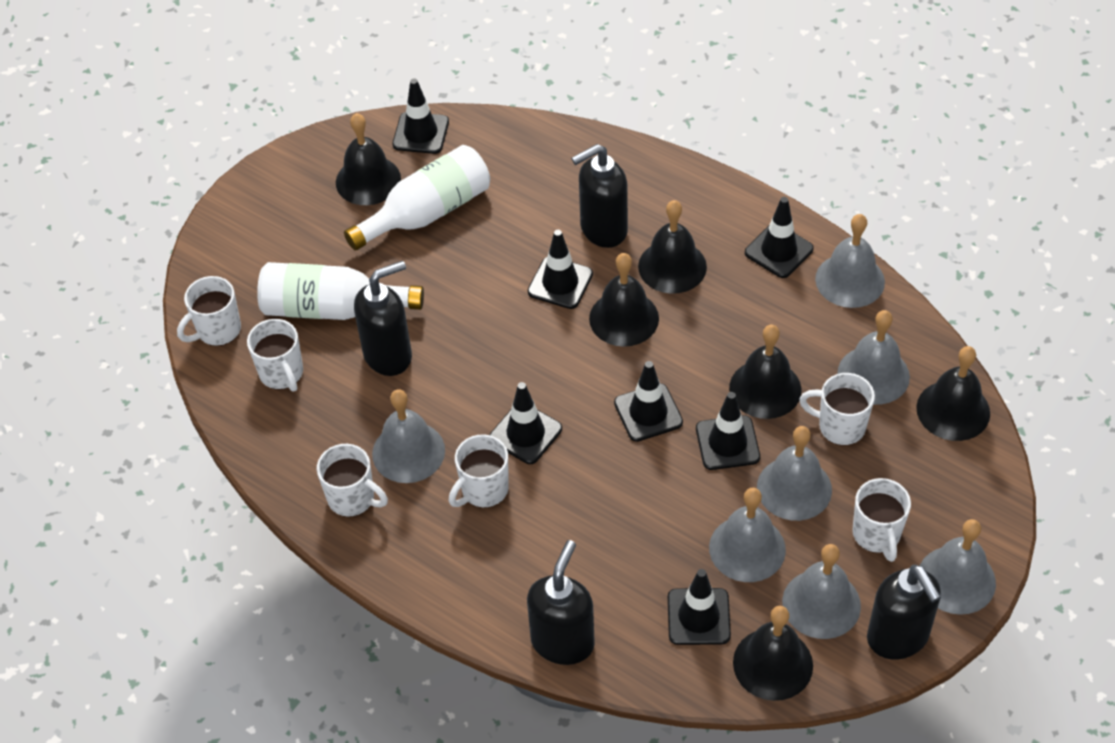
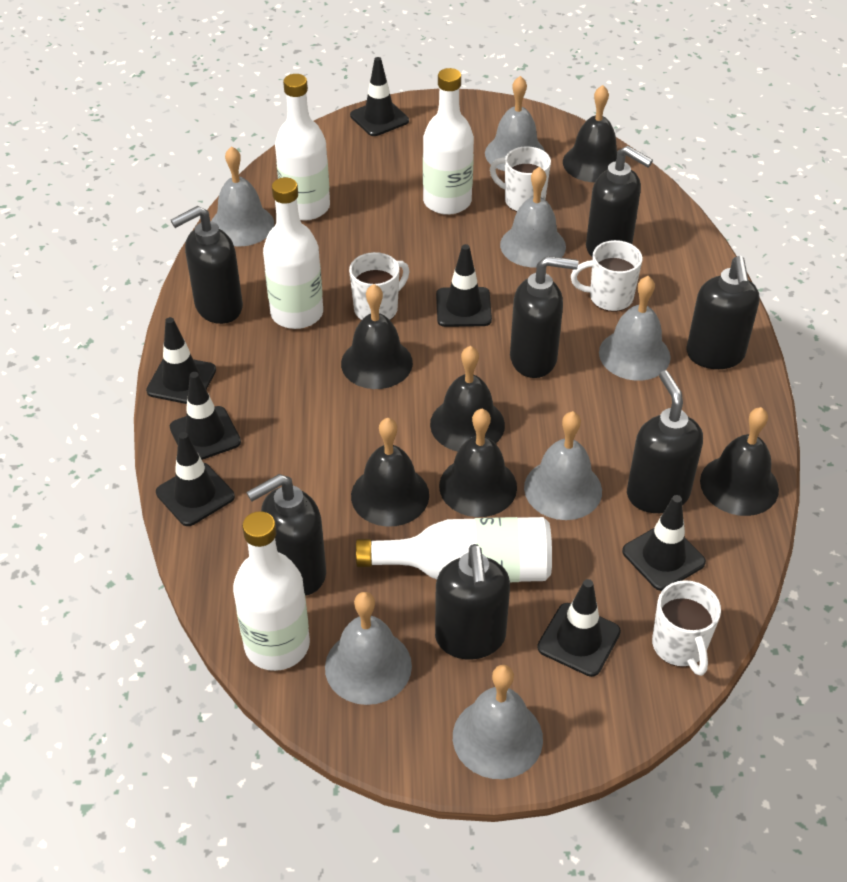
black soap dispenser: [354,261,412,376] [527,540,595,665] [571,144,628,248] [867,564,941,659] = 4 -> [171,206,243,324] [246,474,326,596] [435,544,510,659] [510,256,578,378] [586,146,653,257] [627,370,703,513] [687,256,759,369] = 7
white bottle: [257,262,424,320] [344,145,490,251] = 2 -> [233,511,310,671] [263,177,323,329] [275,74,330,221] [356,517,552,582] [423,68,474,215] = 5
white mug: [177,276,241,346] [247,319,303,392] [317,444,388,517] [449,434,509,508] [799,373,875,446] [852,478,911,562] = 6 -> [349,252,410,320] [490,146,551,212] [571,240,642,312] [652,580,721,676] = 4

